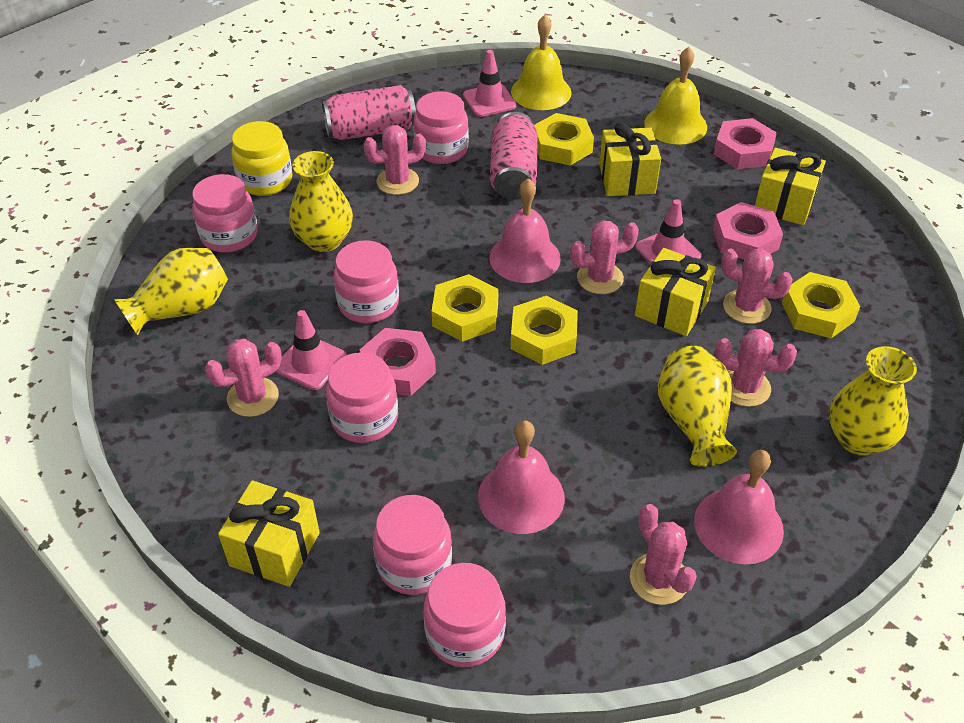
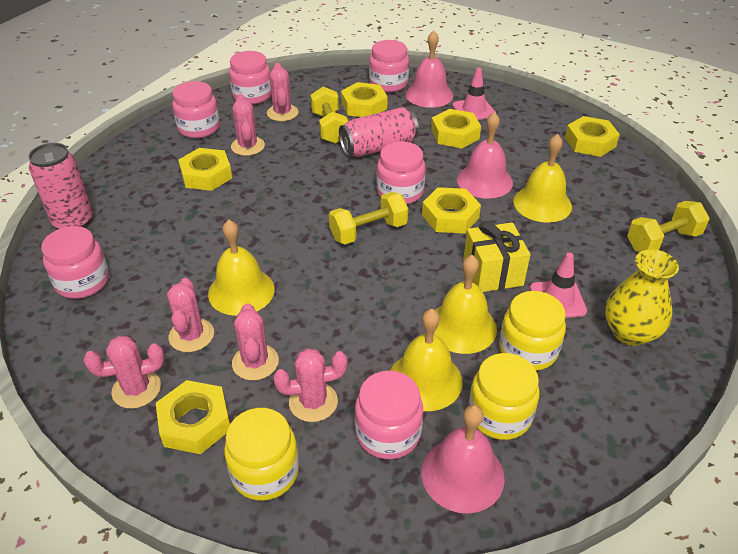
pink nut: [359,328,436,396] [713,202,783,260] [714,118,777,169] = 3 -> none = 0
pink traffic cone: [275,310,346,390] [463,50,517,117] [635,199,702,264] = 3 -> [452,68,496,120] [530,253,587,318] = 2
yellow bell: [511,15,572,110] [644,47,707,145] = 2 -> [208,219,275,316] [390,309,463,411] [434,255,497,354] [513,134,572,223] = 4
yellow dumbbell: none = 0 -> [310,86,348,144] [329,192,408,244] [627,201,710,252] = 3
yellow gift: [218,480,320,587] [599,123,661,196] [635,248,716,336] [755,148,826,225] = 4 -> [463,221,530,292] = 1
yellow jar: [232,121,292,196] = 1 -> [224,408,299,501] [469,353,540,440] [499,291,566,371] = 3
yellow nut: [432,274,499,341] [511,296,578,365] [534,113,594,165] [782,272,860,338] = 4 -> [156,380,230,454] [178,148,232,191] [341,82,388,117] [422,187,481,234] [431,109,481,148] [565,116,620,157] = 6
yellow vase: [114,248,228,335] [289,151,353,252] [658,346,737,467] [829,346,917,456] = 4 -> [605,249,679,346] = 1

